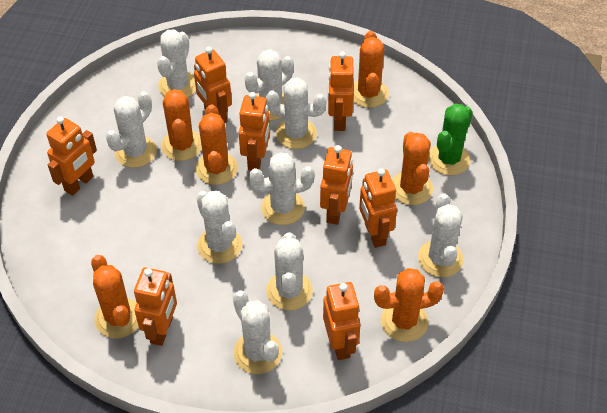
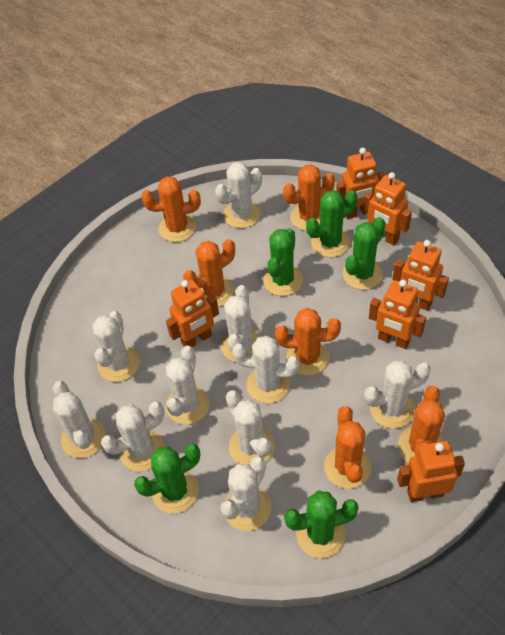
green cactus: [428,104,473,175] = 1 -> [134,444,200,514] [263,228,303,296] [284,491,359,558] [306,190,357,257] [343,217,385,290] = 5
orange robot: [46,116,97,196] [134,267,177,346] [194,47,232,123] [239,92,270,171] [320,145,353,225] [323,282,361,360] [328,51,354,131] [359,168,397,248] = 8 -> [166,280,219,347] [336,148,386,219] [362,172,412,245] [369,279,426,349] [392,240,449,311] [397,441,465,502] = 6
white cactus: [106,91,157,168] [157,29,196,98] [196,191,242,264] [233,290,282,374] [245,49,294,120] [249,152,315,225] [266,78,327,149] [266,232,313,311] [418,193,463,277] = 9 -> [53,381,106,458] [92,311,140,382] [101,401,165,471] [166,346,210,425] [215,162,262,228] [220,456,271,531] [221,285,261,362] [226,390,275,465] [232,336,300,403] [364,361,431,429] = 10

